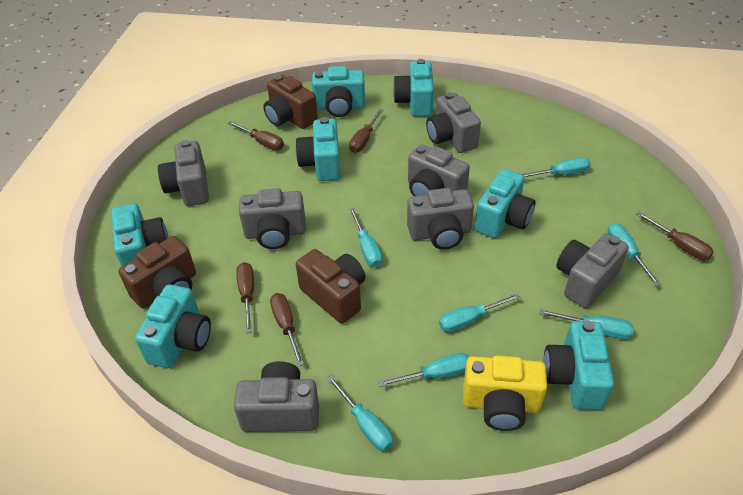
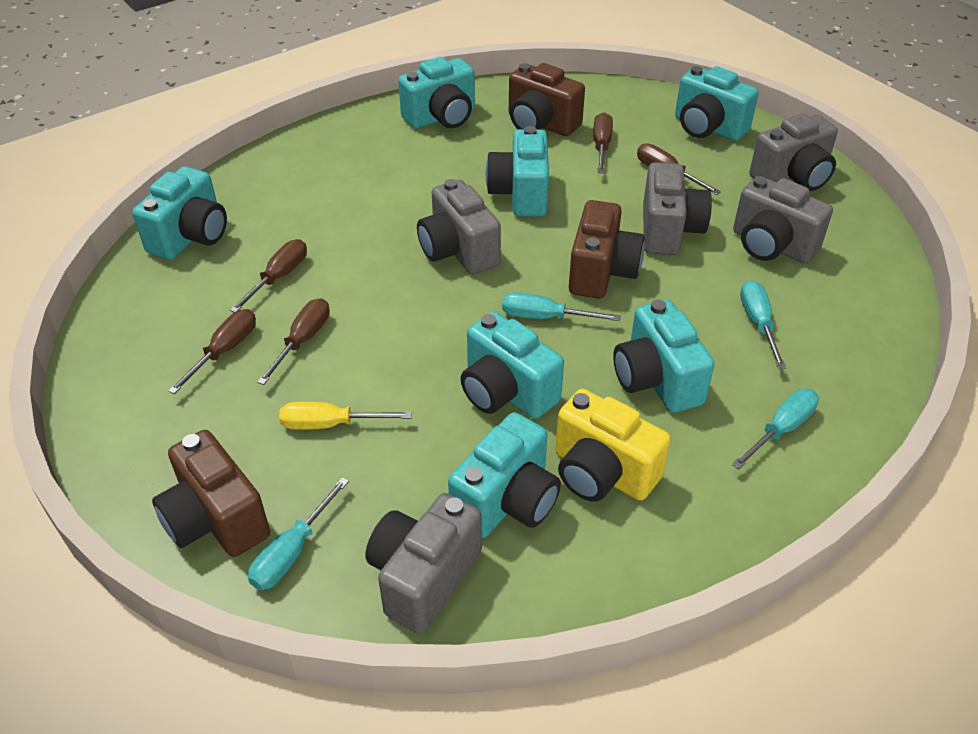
grey camera: [158,140,209,206] [234,361,319,432] [239,188,306,249] [407,188,474,250] [408,144,470,196] [426,92,481,153] [556,233,629,308] = 7 -> [366,493,482,634] [417,179,501,274] [643,162,712,255] [733,176,833,263] [749,113,838,191] = 5
turquoise screwdriver: [327,375,393,451] [349,208,382,267] [378,353,469,387] [439,293,520,332] [521,157,590,178] [539,309,634,339] [607,223,661,286] = 7 -> [248,477,349,590] [502,292,621,321] [732,389,819,470] [740,280,786,369] = 4
yellow screwdriver: none = 0 -> [279,402,412,430] = 1

